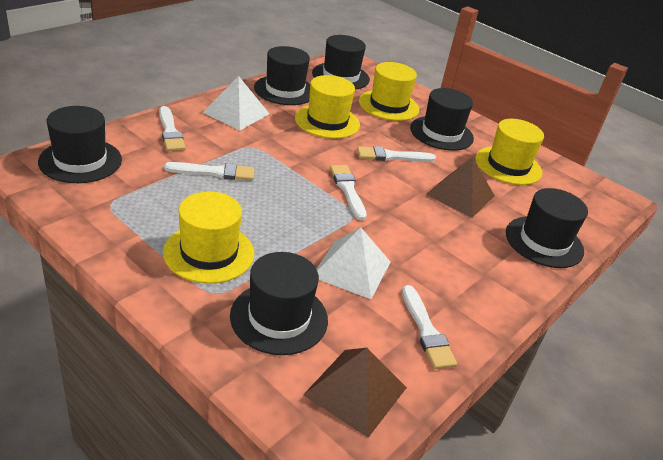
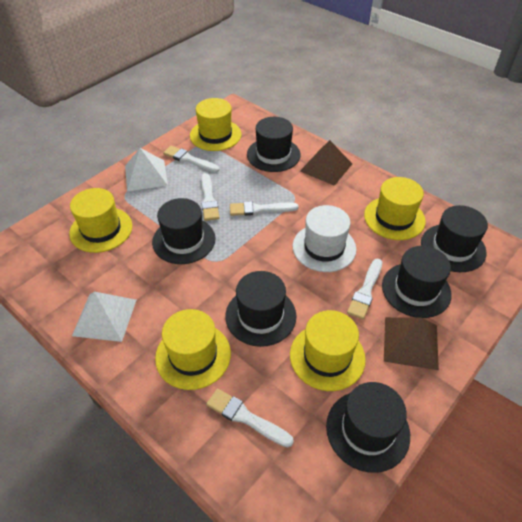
white hat: none = 0 -> [293,205,356,272] = 1
yellow hat: [163,192,254,284] [295,75,360,139] [359,62,419,121] [475,119,544,185] = 4 -> [69,188,132,253] [155,309,231,390] [190,98,241,151] [290,310,366,391] [364,177,426,240] = 5

